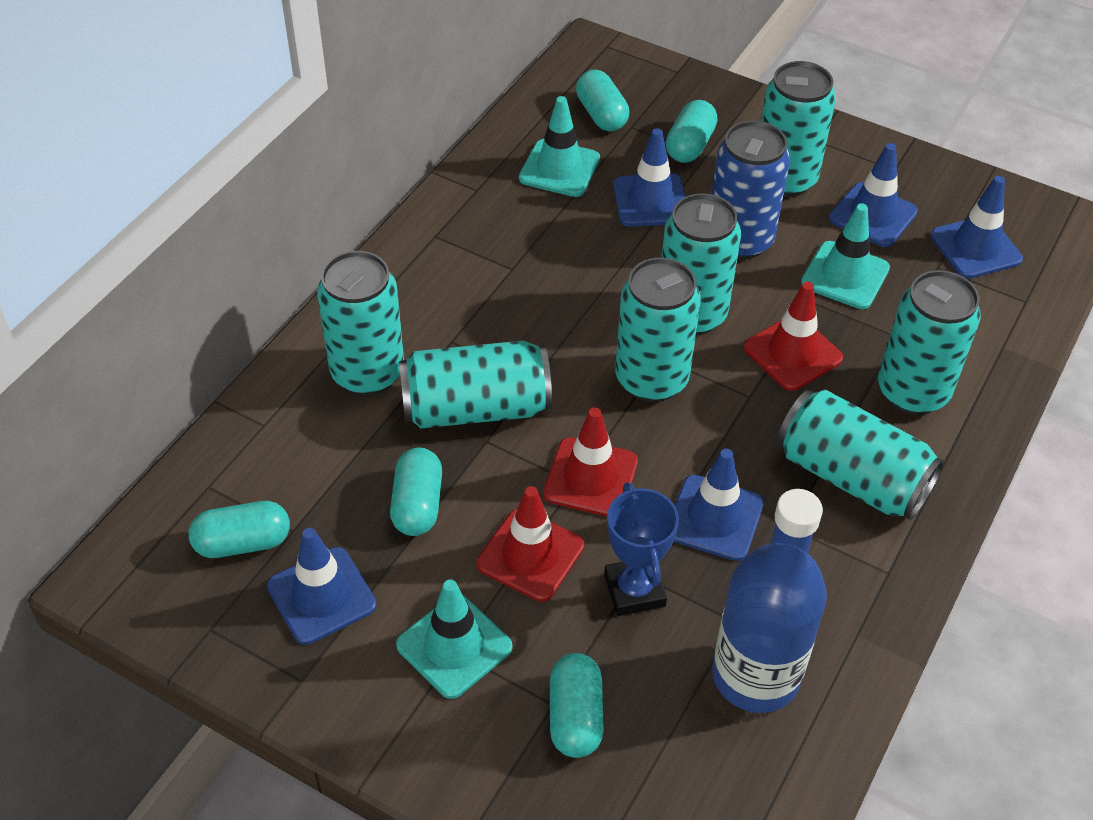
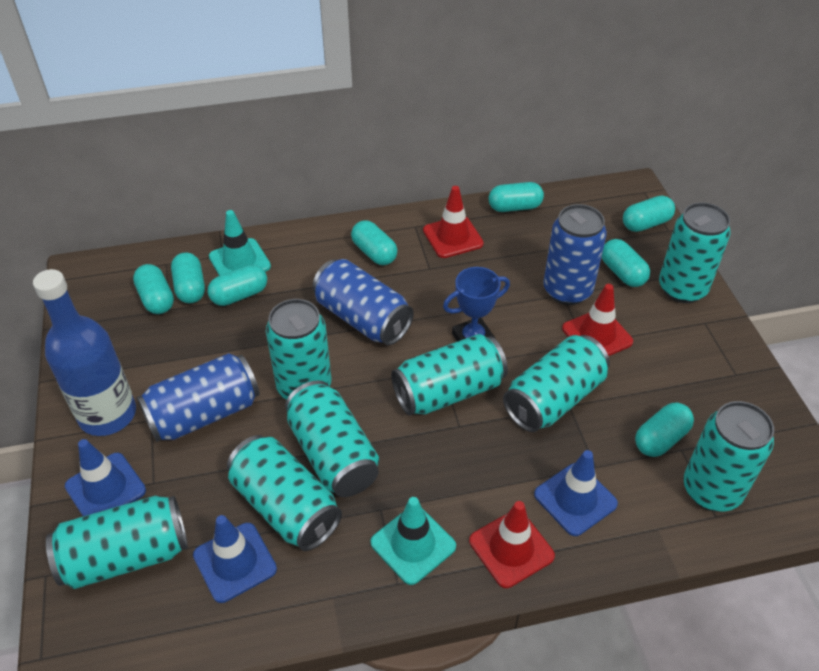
blue can: [712,121,790,260] = 1 -> [137,353,259,442] [312,259,414,345] [543,204,607,305] = 3
blue traffic cone: [267,528,377,645] [613,128,686,227] [674,449,764,561] [829,143,918,247] [931,176,1023,279] = 5 -> [65,439,146,516] [193,515,277,603] [534,450,618,536] = 3
turquoise can: [317,251,404,396] [399,341,552,428] [615,258,701,402] [662,193,741,335] [761,61,836,197] [777,389,944,520] [878,270,981,415] = 7 -> [46,496,188,589] [227,435,342,551] [266,299,331,400] [285,380,379,497] [391,334,508,415] [503,335,610,432] [659,202,731,303] [683,401,774,512] = 8
turquoise capsule: [189,501,290,558] [390,447,442,536] [550,653,604,758] [576,69,629,131] [666,100,718,163] = 5 -> [133,264,174,314] [171,252,205,303] [208,265,267,306] [351,220,398,265] [489,182,544,212] [602,239,650,287] [623,196,675,232] [635,403,694,457] = 8
turquoise traffic cone: [396,579,512,699] [519,96,600,197] [801,203,890,309] = 3 -> [209,210,271,276] [370,497,456,585] = 2

